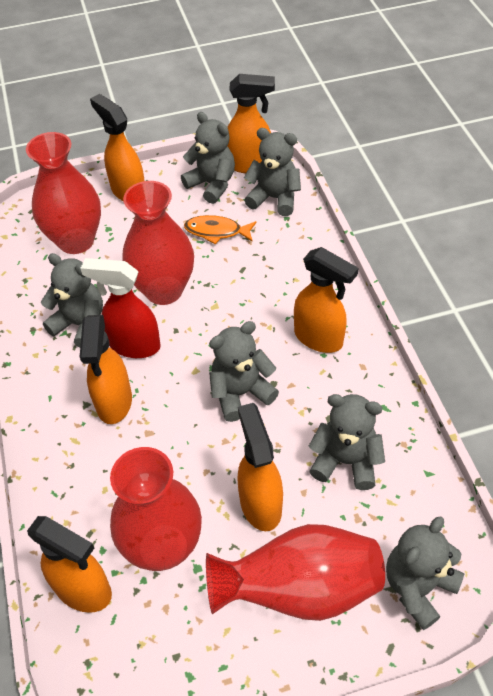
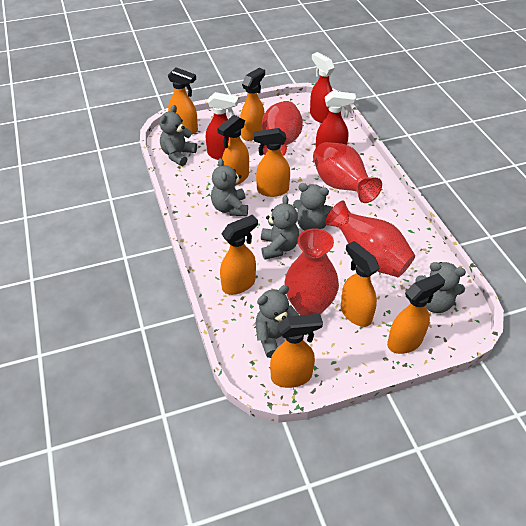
orange fish: [184,215,256,244] = 1 -> none = 0
orange spray bottle: [27,516,112,613] [80,315,132,424] [90,94,145,201] [227,74,275,173] [238,403,283,531] [294,247,359,353] = 6 -> [168,67,198,134] [217,115,249,185] [220,215,258,295] [240,68,265,141] [253,128,290,197] [270,314,323,388] [341,241,379,327] [387,273,445,354] = 8
red spray bottle: [80,258,161,358] = 1 -> [206,92,239,160] [310,52,335,123] [316,91,356,148] = 3

